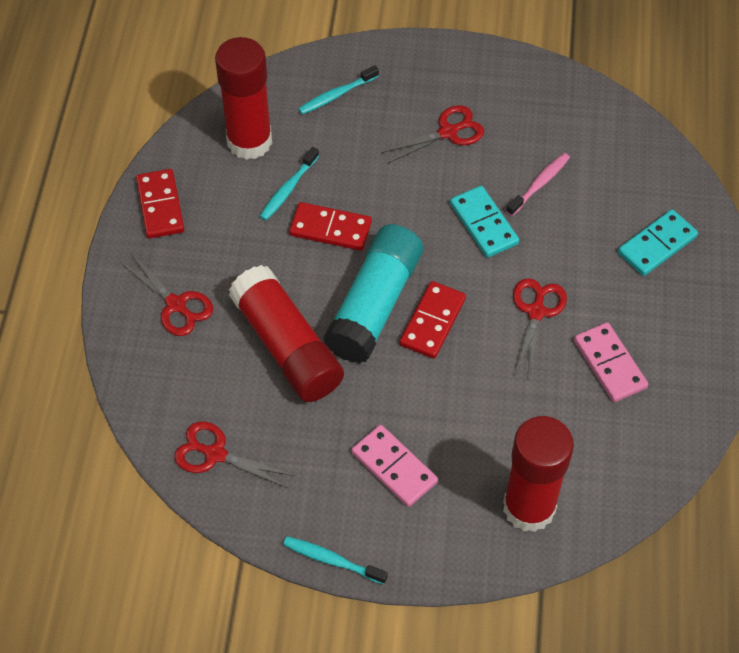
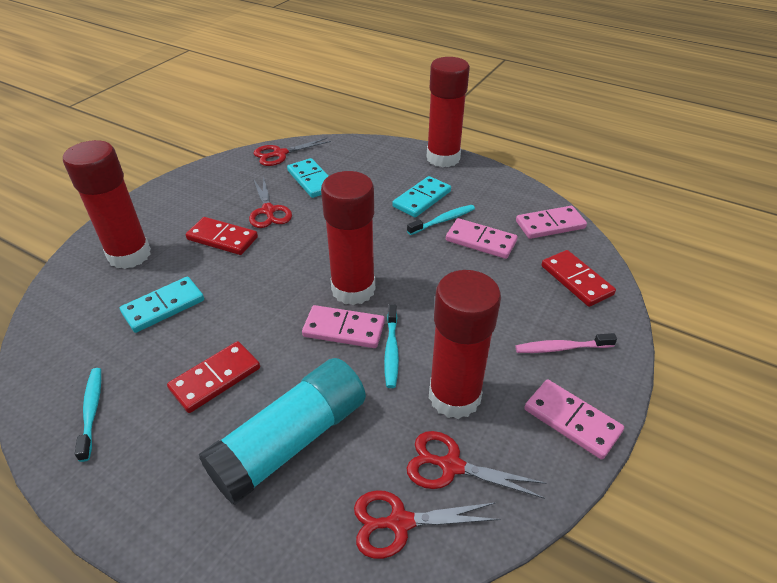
pink domino: [352,425,438,507] [574,322,648,402] = 2 -> [302,305,385,348] [446,218,517,259] [516,206,587,239] [524,380,624,459] = 4
red glue stick: [215,37,272,160] [229,265,344,402] [503,416,574,532] = 3 -> [63,140,151,269] [321,171,375,305] [427,57,470,167] [429,270,501,419] = 4
turquoise domino: [450,186,519,258] [618,209,698,276] = 2 -> [120,277,204,333] [287,158,328,198] [392,176,451,217] = 3

